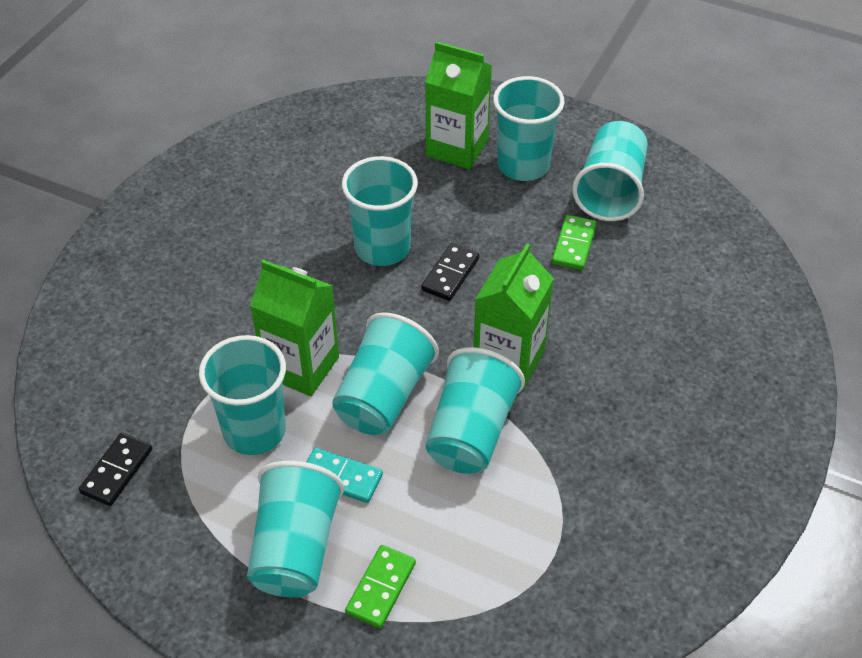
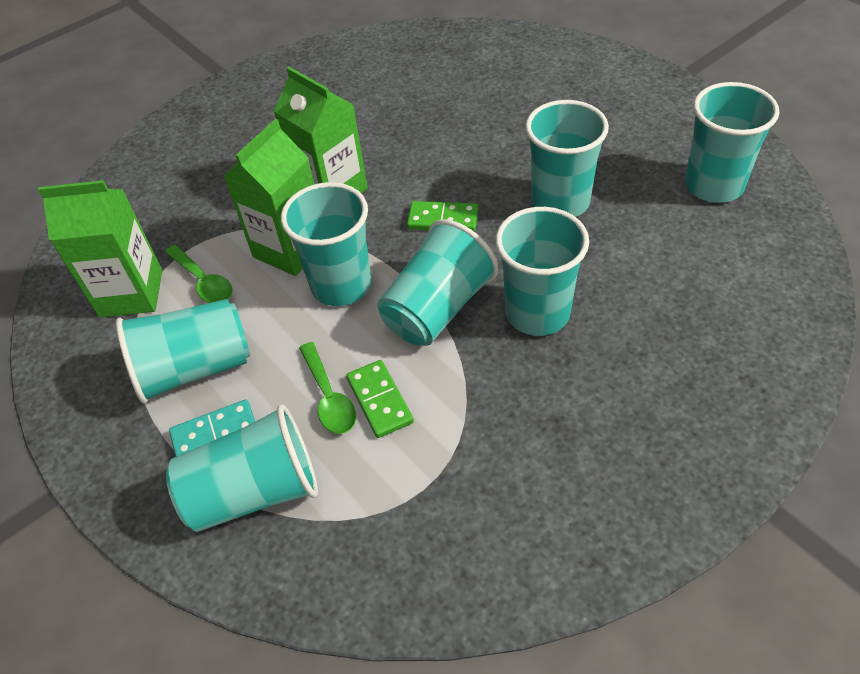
black domino: [79,433,152,506] [421,243,479,301] = 2 -> none = 0
green spoon: none = 0 -> [165,245,232,303] [299,342,356,434] = 2

